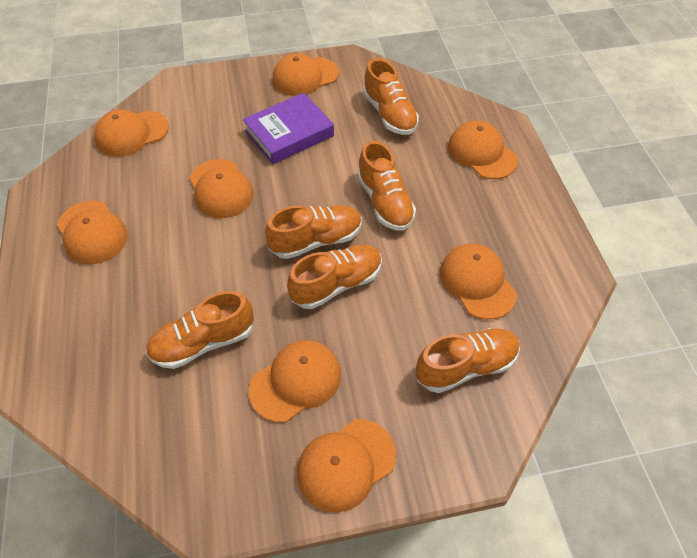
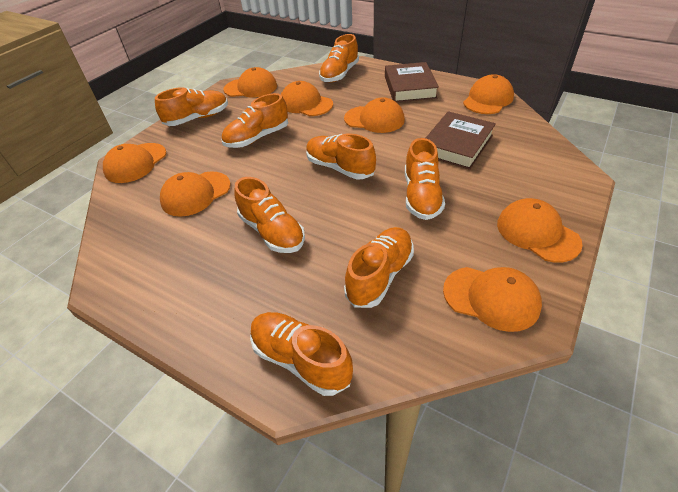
brown book: none = 0 -> [385,62,439,102] [426,111,496,170] = 2
orange shoe: [146,291,254,369] [265,205,362,259] [287,245,382,309] [357,141,416,231] [363,59,419,135] [416,328,520,393] = 6 -> [155,87,228,126] [221,93,288,148] [235,177,305,253] [250,312,353,396] [306,134,376,179] [319,34,359,83] [344,227,414,308] [405,138,445,220] = 8
purple book: [243,93,334,164] = 1 -> none = 0

